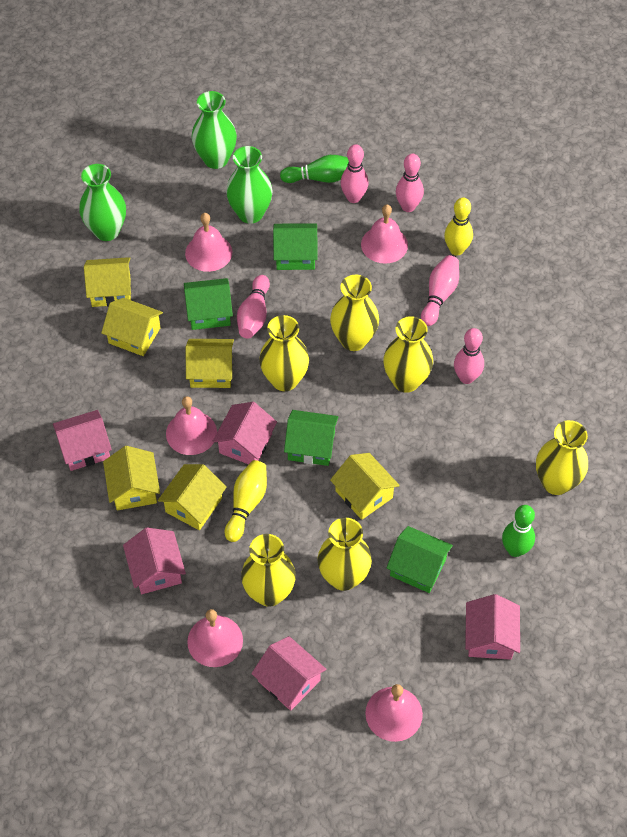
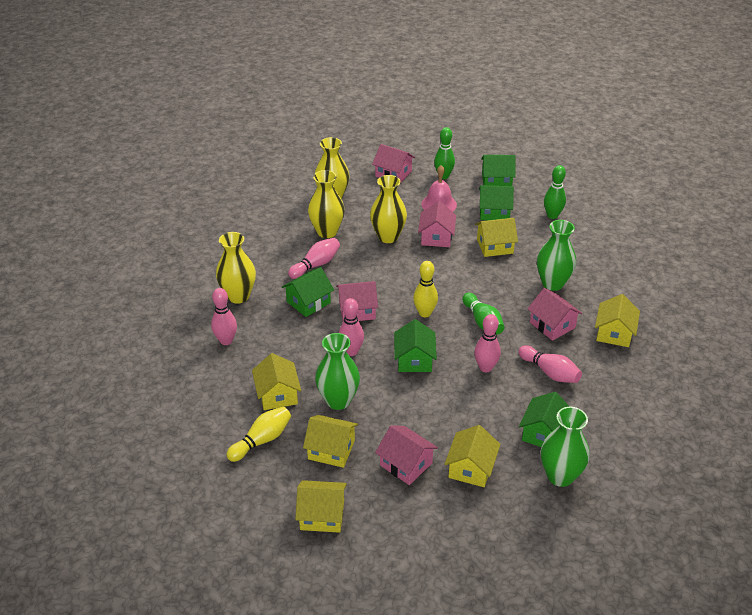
green bowling pin: [280,155,349,183] [502,505,535,557] = 2 -> [434,127,455,179] [462,293,504,334] [544,165,566,219] = 3
green house: [184,278,233,330] [273,223,318,270] [284,410,338,466] [386,526,453,593] = 4 -> [282,267,334,317] [394,319,437,372] [479,185,514,220] [481,155,516,186] [519,392,570,447] = 5
pink bell: [166,396,217,455] [185,213,232,272] [187,609,243,667] [361,205,408,264] [365,684,423,742] = 5 -> [421,165,457,212] = 1
yellow vase: [241,534,296,607] [259,315,309,391] [317,518,372,591] [330,275,379,351] [383,316,433,393] [536,420,588,495] = 6 -> [216,232,256,304] [308,170,345,238] [315,137,349,199] [370,175,407,243] = 4

